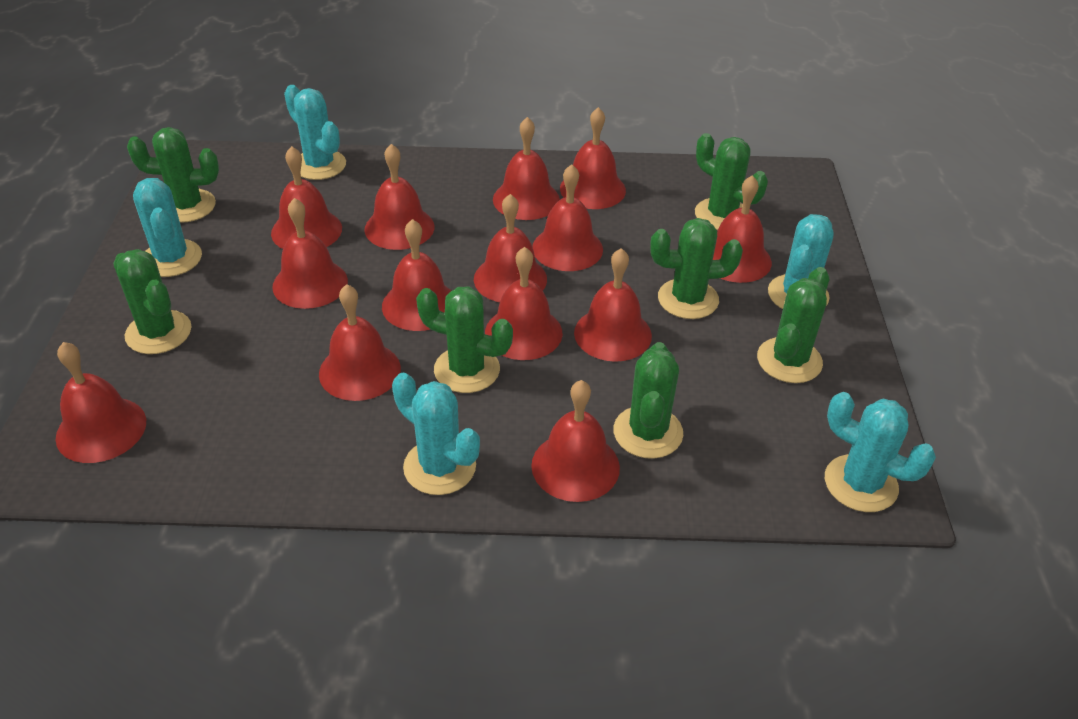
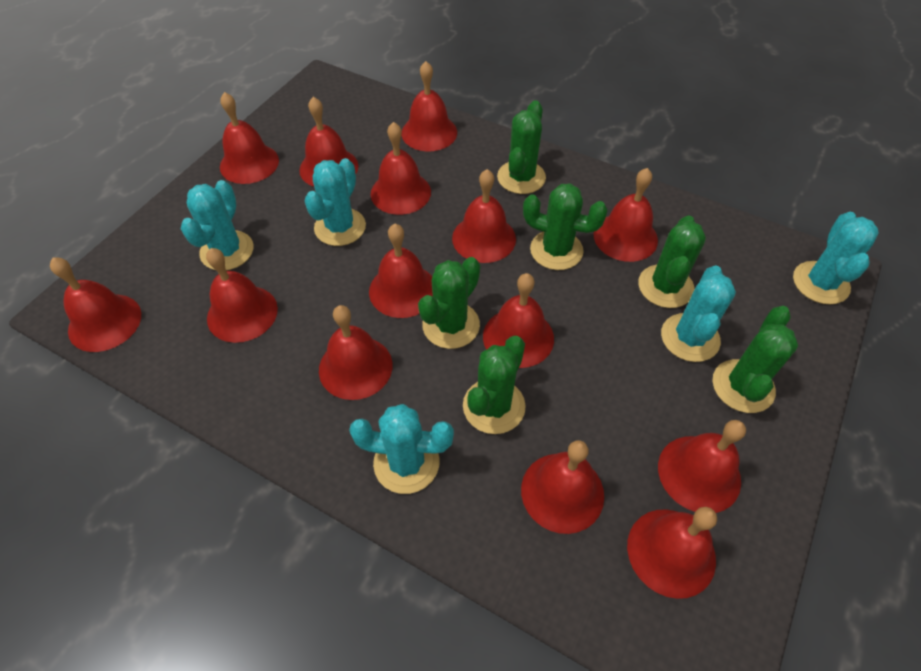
green cactus: [113,249,191,354] [127,127,219,223] [416,287,513,393] [613,342,683,459] [650,218,743,319] [695,133,768,230] [757,267,829,383] = 7 -> [418,257,480,349] [463,336,526,434] [497,100,546,194] [523,184,608,270] [638,216,706,308] [713,306,798,413] = 6

